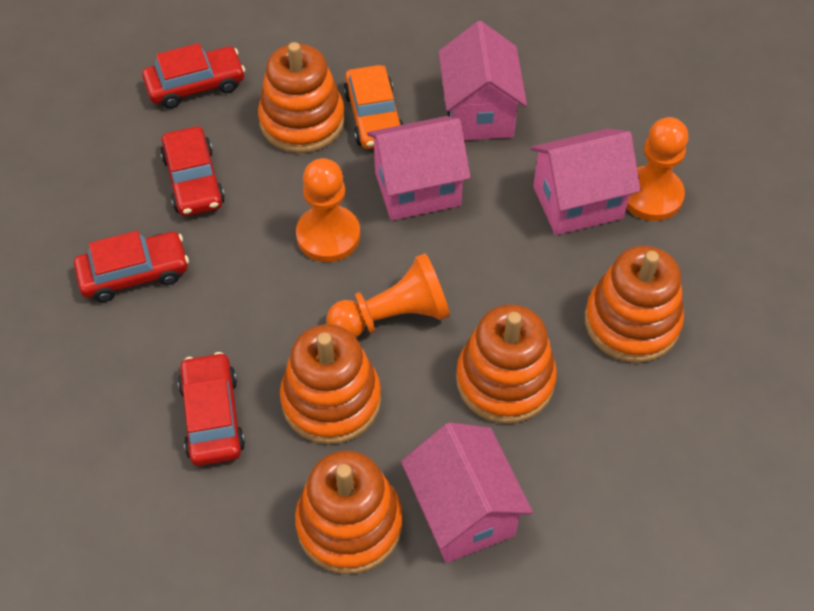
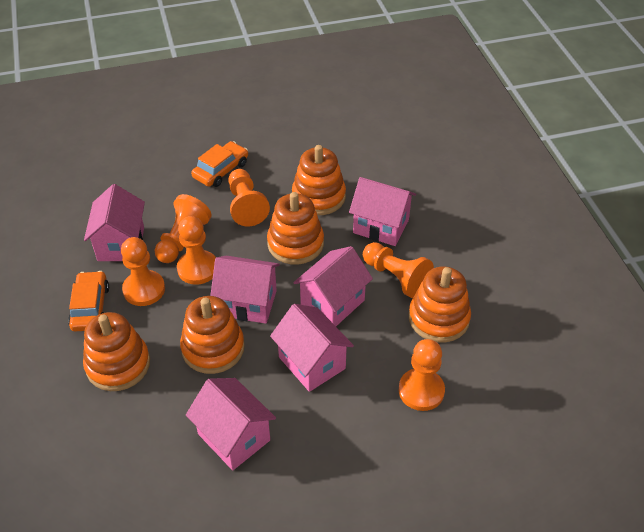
orange car: [343,65,404,149] = 1 -> [68,271,109,332] [191,141,248,187] = 2
orange pawn: [296,158,360,262] [326,253,450,338] [626,117,688,221] = 3 -> [121,237,165,306] [155,194,212,263] [177,216,216,285] [228,169,270,226] [363,242,434,298] [398,339,445,411] = 6
pink house: [367,116,471,221] [401,422,533,563] [438,21,527,140] [530,128,641,235] = 4 -> [84,184,145,261] [186,378,276,470] [210,256,280,324] [270,304,354,392] [293,246,373,326] [349,177,416,246] = 6
red car: [74,231,189,302] [142,43,245,109] [160,126,225,216] [178,352,245,466] = 4 -> none = 0

